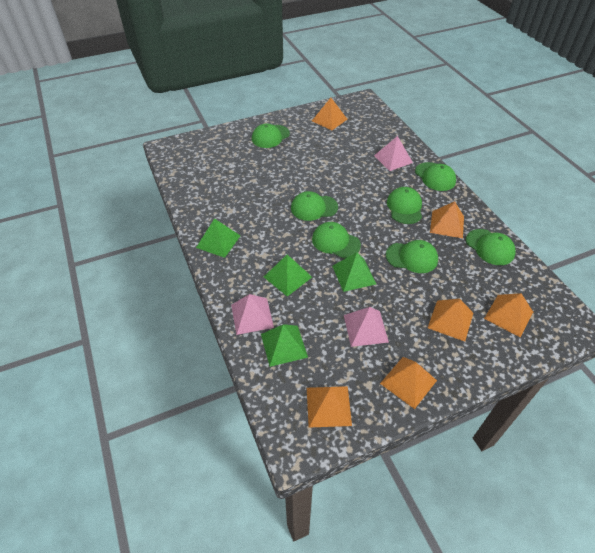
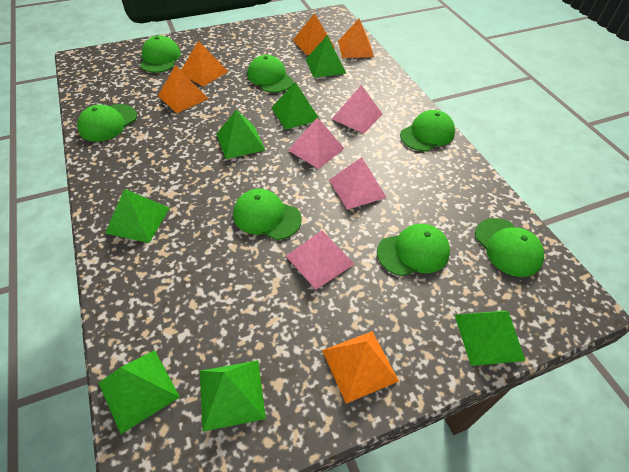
green pyramid: [196,218,241,258] [261,324,308,367] [264,254,312,297] [332,252,376,292] = 4 -> [99,350,180,434] [105,189,170,243] [200,360,266,432] [216,110,265,159] [271,82,319,130] [306,35,346,78] [455,311,525,366] = 7
orange pyramid: [307,386,352,428] [312,98,347,131] [380,357,437,409] [428,299,473,341] [430,201,464,238] [484,293,533,337] = 6 -> [158,65,209,113] [181,41,229,86] [293,13,335,55] [322,331,399,404] [338,19,374,58] = 5
pink pyramid: [231,294,274,335] [344,307,389,347] [374,136,413,171] = 3 -> [286,231,354,289] [288,117,344,169] [329,157,387,210] [332,85,383,134] = 4

